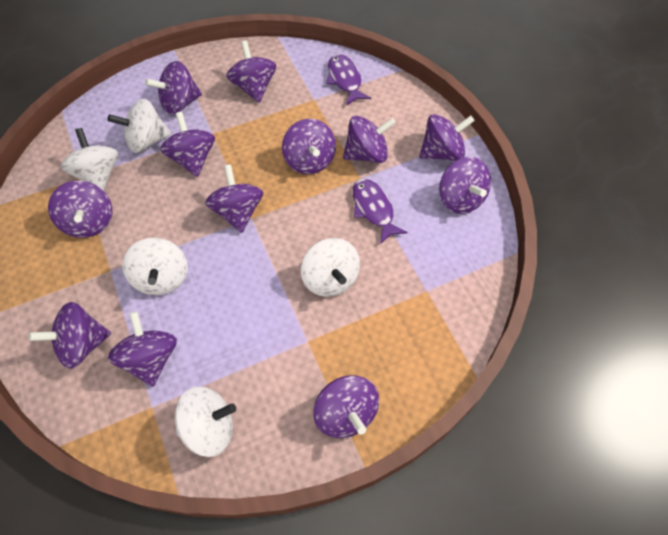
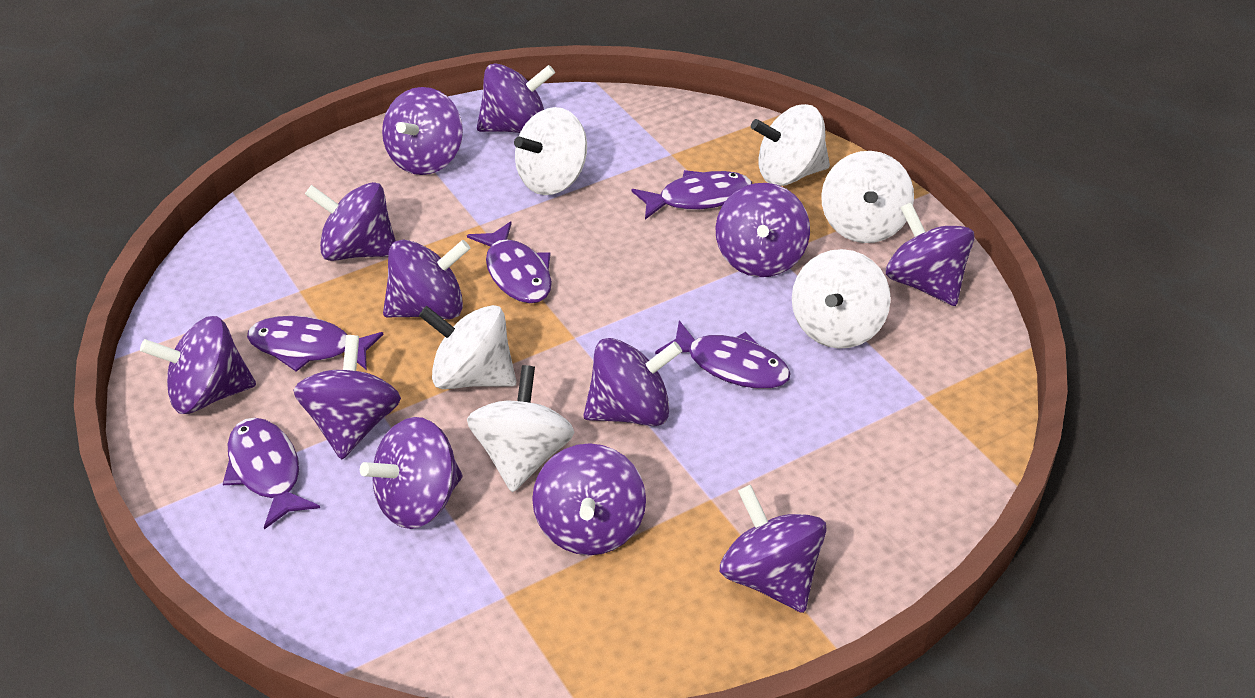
purple fish: [327,54,371,106] [353,179,408,244] = 2 -> [223,418,320,529] [247,316,383,372] [467,221,552,303] [632,170,752,220] [655,320,791,389] = 5
white spinning top: [61,128,118,191] [108,99,171,153] [122,238,188,295] [175,386,236,457] [301,238,360,297] = 5 -> [419,305,517,389] [467,365,574,492] [514,107,587,195] [751,104,830,186] [792,249,891,349] [821,151,914,243] = 6

